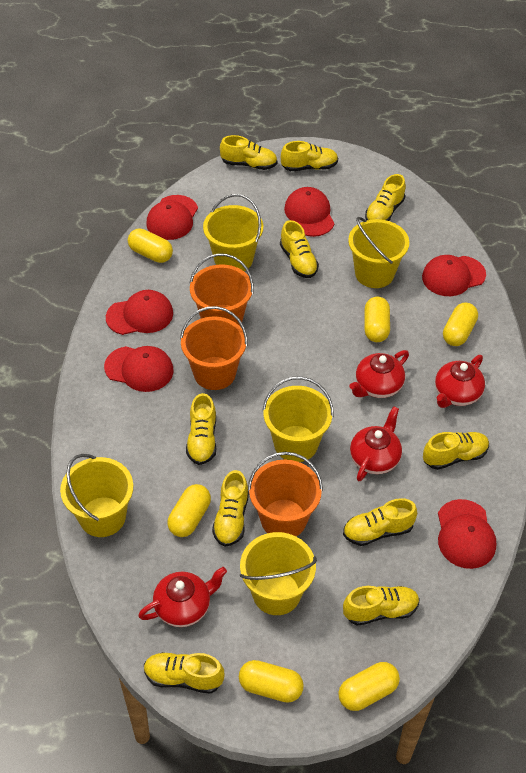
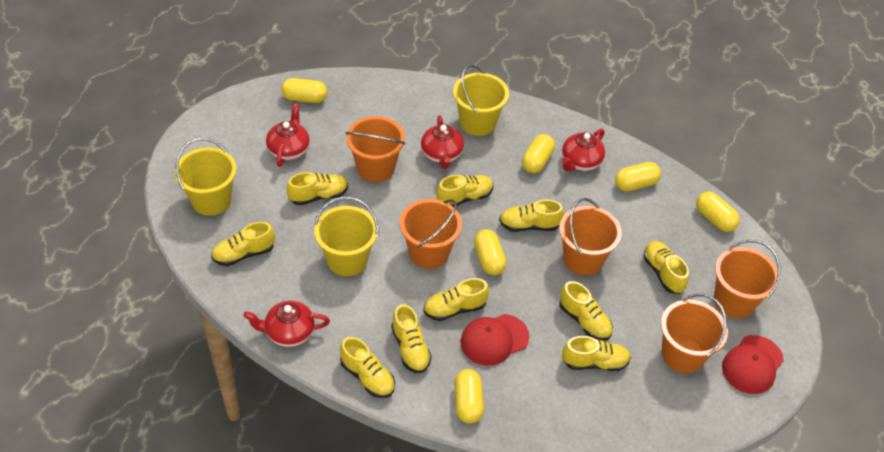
orange bucket: [180,306,248,390] [190,254,254,327] [248,452,323,536] = 3 -> [346,116,405,182] [400,199,462,269] [559,198,622,275] [661,294,728,373] [714,240,781,318] = 5
red cap: [104,346,174,392] [106,290,173,335] [147,195,198,240] [284,187,334,237] [422,255,486,296] [438,499,496,569] = 6 -> [460,314,529,366] [722,335,784,394] = 2
yellow bucket: [60,454,133,537] [203,194,263,271] [240,532,317,615] [262,376,334,462] [348,217,409,288] = 5 -> [175,138,237,216] [314,197,379,276] [453,64,509,136] = 3

